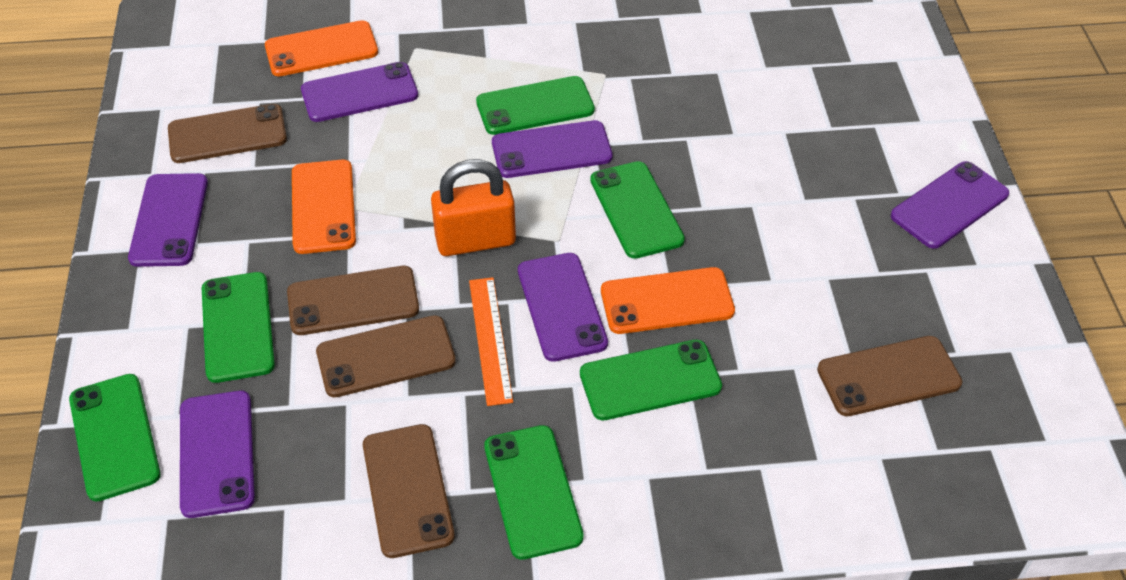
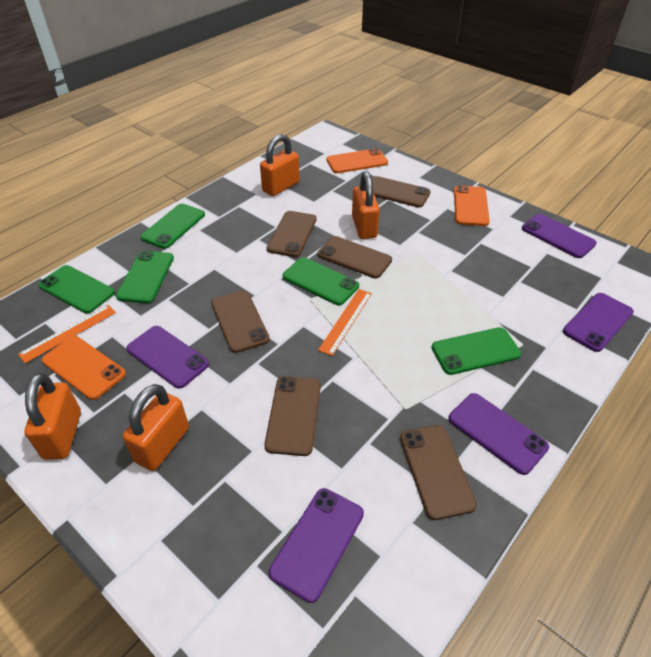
brown phone: [168,104,287,163] [287,266,419,335] [316,315,456,397] [363,424,455,558] [817,336,962,416] = 5 -> [211,290,270,353] [264,376,321,456] [267,211,317,257] [318,236,392,278] [372,176,431,208] [400,425,477,520] = 6
green phone: [69,374,161,502] [202,272,275,383] [476,76,595,135] [484,425,584,560] [580,340,722,420] [590,161,685,259] = 6 -> [38,265,115,313] [116,251,174,303] [140,204,205,249] [283,257,359,305] [431,327,521,375] = 5
orange padlock: [431,159,516,256] = 1 -> [24,373,81,460] [123,384,189,471] [260,134,300,196] [352,171,380,239] = 4
orange ruler: [469,277,513,406] = 1 -> [18,305,116,363] [318,289,372,356] = 2
purple phone: [128,173,208,267] [180,391,255,518] [301,62,418,122] [492,120,613,178] [518,253,608,362] [891,161,1009,249] = 6 -> [126,326,209,389] [269,488,364,603] [448,393,549,475] [522,214,597,258] [563,293,634,352] = 5

